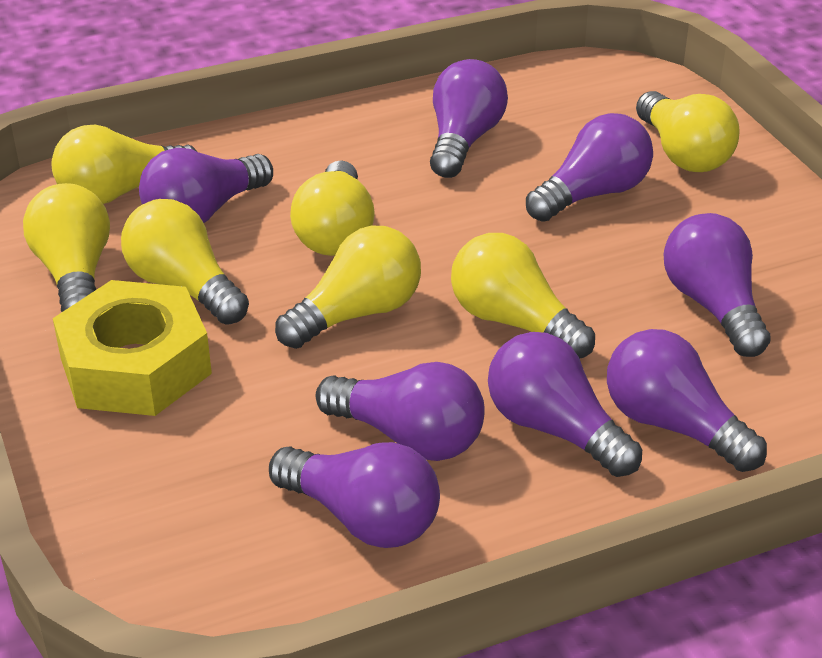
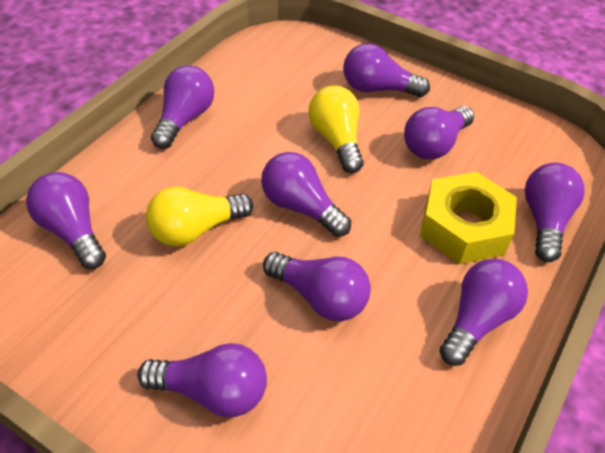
purple light bulb: [139,148,273,223] [269,442,440,548] [315,362,485,461] [430,59,508,178] [488,332,642,477] [526,113,653,222] [607,329,767,472] [664,213,771,357] = 8 -> [26,172,106,269] [137,343,267,417] [151,65,214,149] [261,152,351,237] [263,252,371,321] [343,44,430,97] [404,106,474,159] [439,259,528,366] [524,163,585,262] = 9
yellow light bulb: [23,183,110,312] [52,125,196,204] [121,199,249,324] [275,226,421,349] [290,160,375,256] [451,233,595,358] [636,91,740,172] = 7 -> [146,187,253,246] [309,86,364,173] = 2

